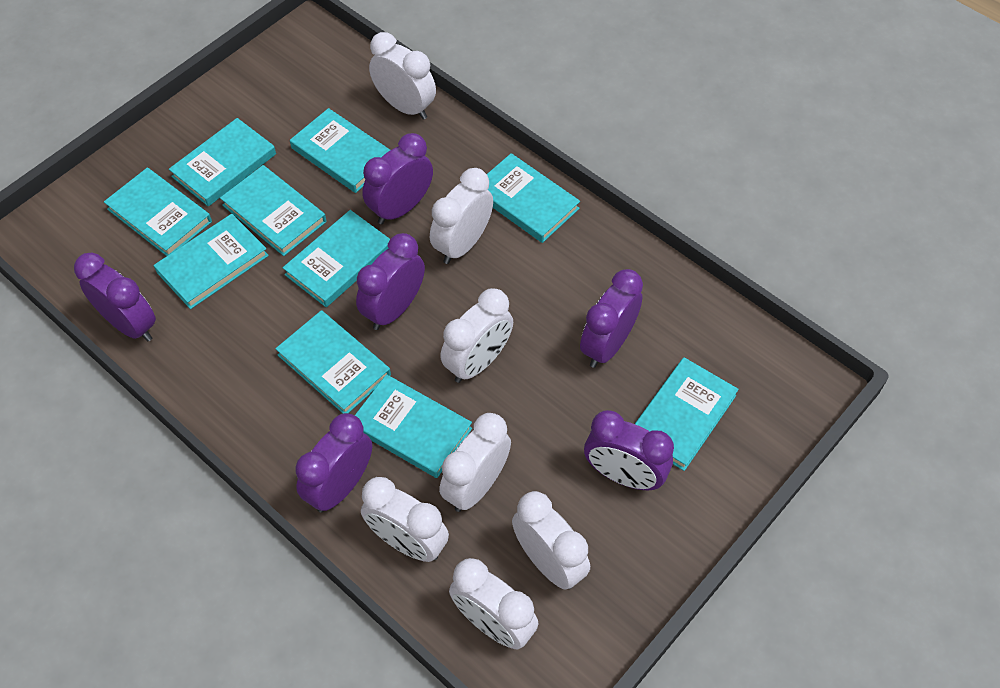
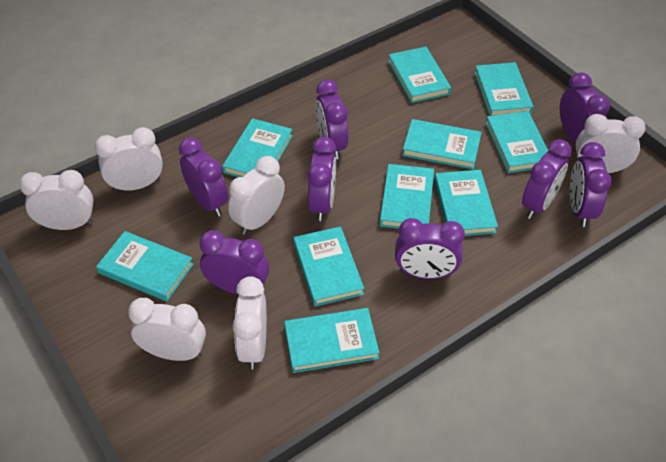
purple clock: [74,253,156,342] [295,413,372,513] [356,233,425,330] [362,133,433,224] [580,269,643,368] [584,410,674,490] = 6 -> [179,137,228,217] [199,230,269,295] [307,137,336,221] [316,79,348,159] [395,218,465,279] [522,139,572,219] [560,73,610,143] [570,142,612,227] = 8
white clock: [361,477,449,562] [369,32,436,120] [430,168,493,264] [439,413,511,512] [440,288,513,383] [449,558,539,650] [512,491,590,590] = 7 -> [19,170,94,230] [95,127,163,192] [128,298,206,361] [228,156,285,235] [233,276,267,370] [576,114,646,173] = 6

